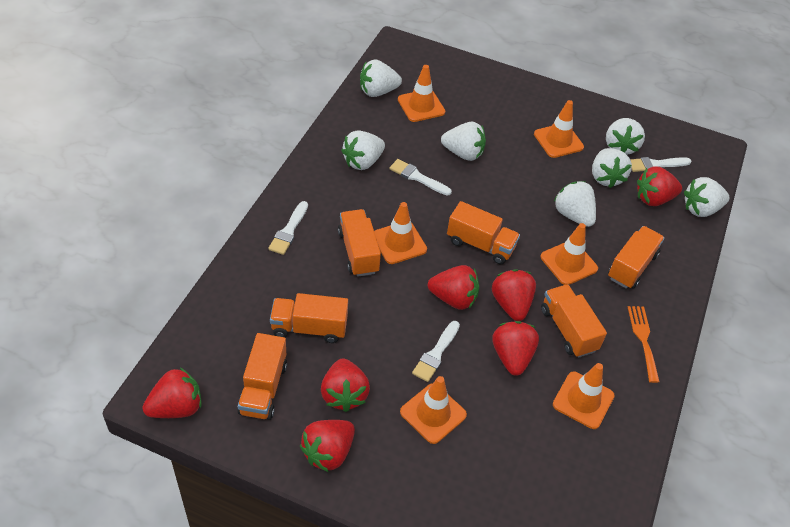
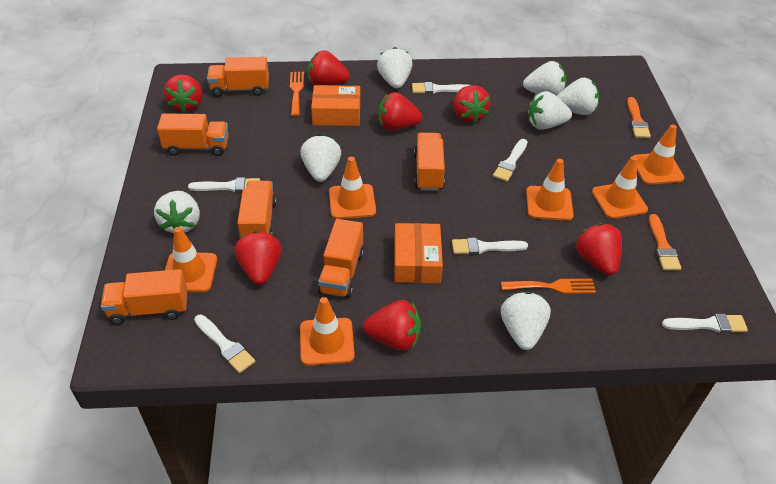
orange box: none = 0 -> [311,85,360,126] [394,223,443,283] = 2
orange brush: none = 0 -> [627,97,651,138] [649,214,681,270] = 2
orange fork: [628,306,660,383] = 1 -> [290,72,304,116] [501,279,596,294] = 2
white brush: [268,201,308,255] [390,159,452,196] [412,321,460,382] [630,157,691,172] = 4 -> [188,177,260,193] [194,315,255,373] [412,82,469,94] [452,238,528,255] [493,139,528,182] [662,314,748,333] = 6

